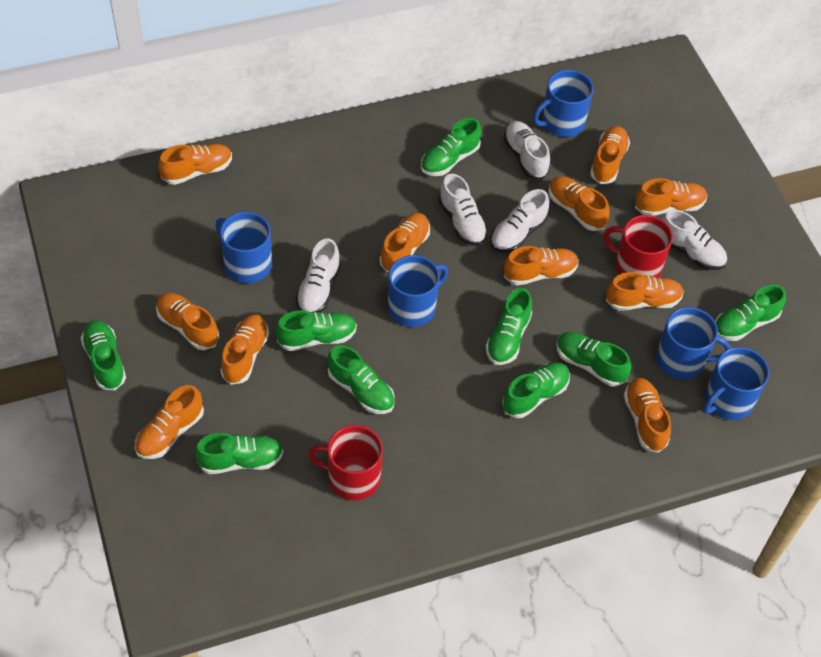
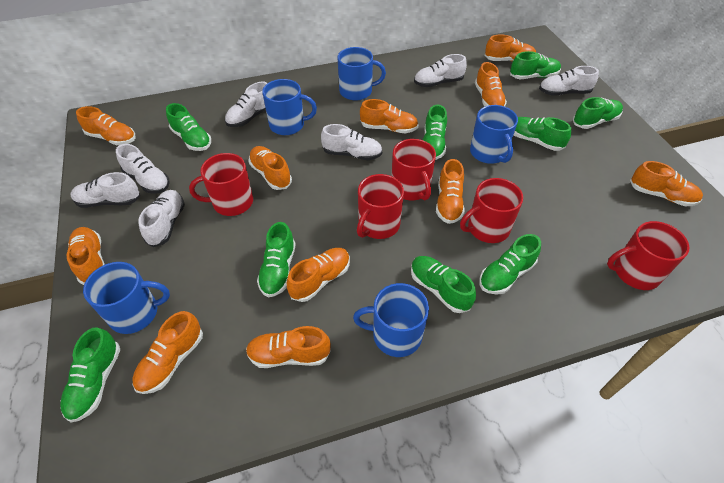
red mug: [308,425,383,501] [603,215,673,278] = 2 -> [189,153,253,216] [357,174,404,239] [392,139,436,201] [460,178,523,243] [607,221,689,290] = 5
white shoe: [296,238,341,312] [438,174,488,246] [490,189,550,253] [503,121,550,179] [661,209,727,270] = 5 -> [71,172,140,208] [116,144,170,194] [138,190,185,247] [225,82,267,127] [321,124,382,160] [414,54,467,87] [539,66,599,95] = 7

